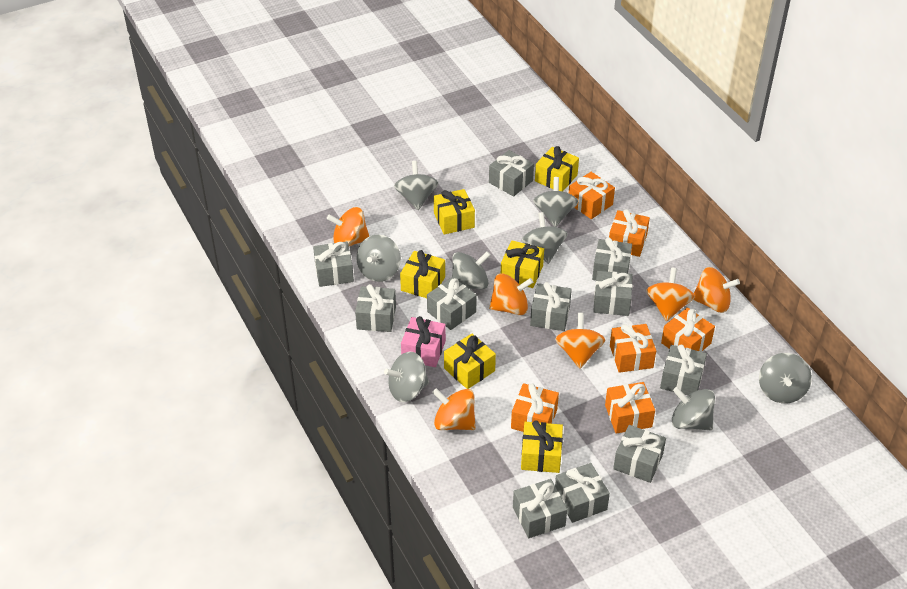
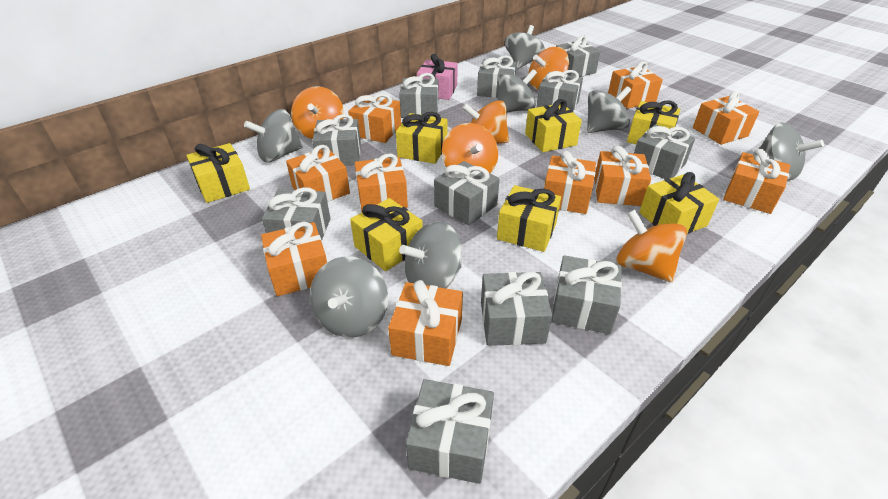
grey spinning top: [356,235,401,282] [384,352,429,402] [394,161,438,210] [452,251,491,289] [521,212,568,264] [533,177,578,227] [672,387,715,430] [759,353,812,404] = 8 -> [244,109,303,162] [310,256,388,338] [399,222,462,288] [498,69,537,112] [505,25,545,69] [587,86,631,133] [759,123,824,180] = 7
orange gift: [511,383,559,432] [569,172,615,219] [605,382,655,434] [609,209,650,257] [610,324,656,373] [661,307,715,352] = 6 -> [261,222,327,296] [286,145,350,202] [348,94,401,143] [355,153,408,211] [388,280,463,366] [544,151,596,214] [594,146,651,206] [608,62,663,109] [693,92,759,145] [723,149,790,214] = 10
orange spinning top: [327,207,369,246] [432,388,476,430] [489,273,533,315] [555,313,605,369] [646,267,695,321] [693,267,740,313] = 6 -> [291,86,344,139] [442,123,498,173] [462,100,509,144] [529,47,569,90] [616,209,687,282] = 5
yellow gift: [400,250,445,298] [434,189,475,234] [444,333,496,389] [501,240,544,288] [521,420,563,473] [535,146,579,191] = 6 -> [186,143,250,203] [350,198,423,271] [396,112,447,164] [497,185,561,252] [525,99,582,152] [627,101,680,144] [639,172,719,234] = 7

